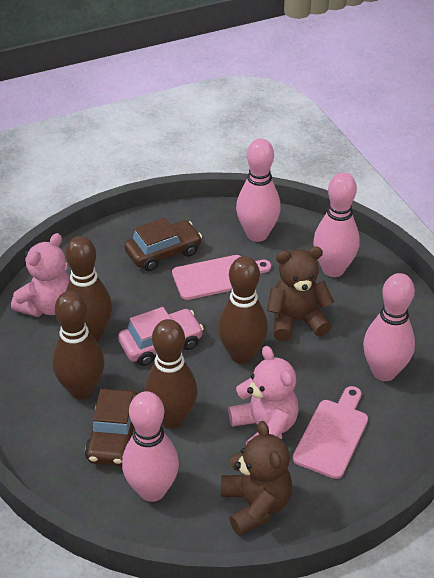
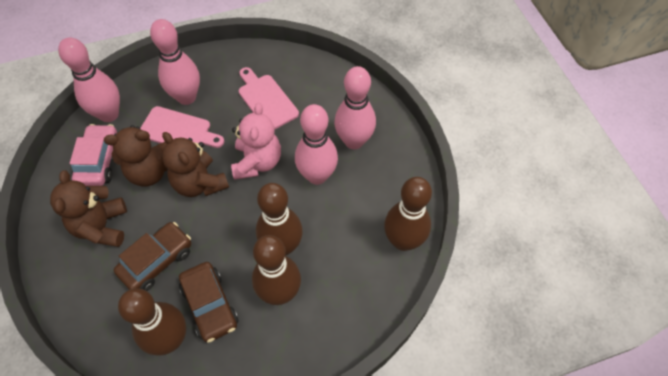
brown teddy bear: [221,421,292,536] [267,247,334,341] = 2 -> [50,170,127,247] [104,125,168,187] [162,132,229,197] = 3
pink teddy bear: [11,233,70,317] [228,346,299,444] = 2 -> [231,103,281,180] = 1

